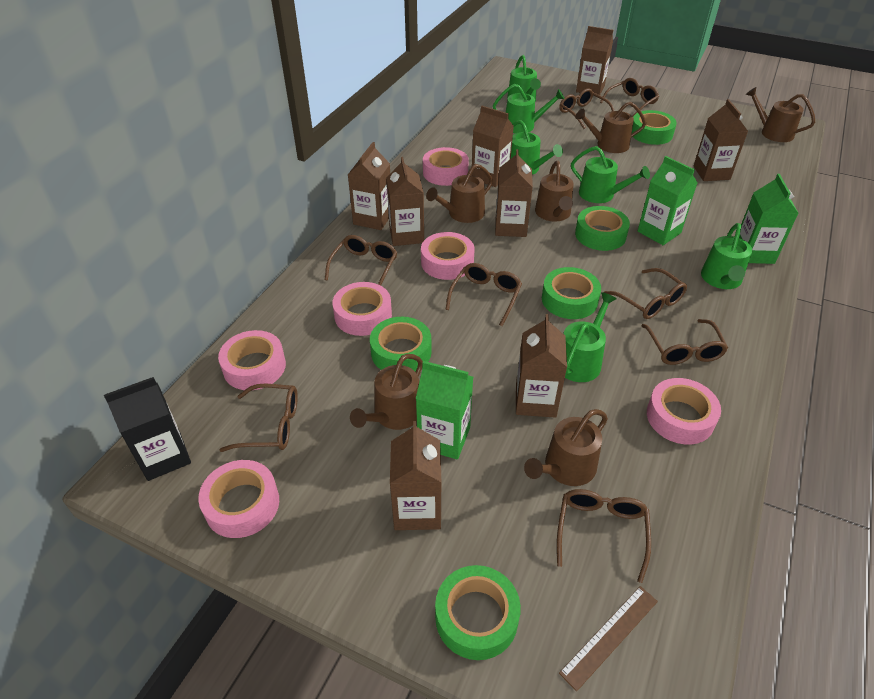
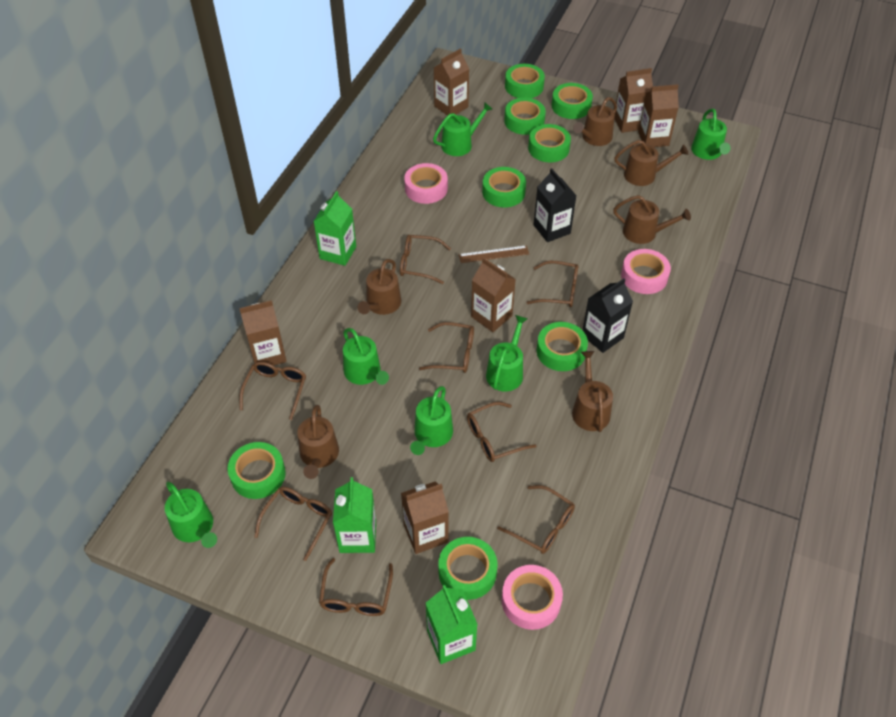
black carton: [104,377,191,481] = 1 -> [534,168,576,242] [583,278,633,353] = 2
brown carton: [348,142,390,230] [386,157,424,246] [390,421,442,530] [471,106,514,187] [495,149,533,237] [516,314,567,418] [576,26,613,95] [693,99,748,181] = 8 -> [239,300,287,366] [401,481,449,554] [434,48,469,116] [471,257,516,332] [614,68,653,133] [638,84,679,147] = 6
green tape: [370,317,432,372] [435,565,521,660] [542,267,601,319] [575,206,630,251] [632,110,677,145] = 5 -> [228,442,286,499] [438,537,497,600] [482,167,526,208] [504,98,546,135] [505,64,545,98] [528,124,571,162] [537,322,588,371] [552,83,593,119] = 8
pink tape: [198,460,279,538] [218,330,286,390] [332,282,392,336] [421,232,475,280] [423,147,469,186] [647,378,721,444] = 6 -> [404,163,448,204] [502,565,563,630] [621,249,671,294] = 3

